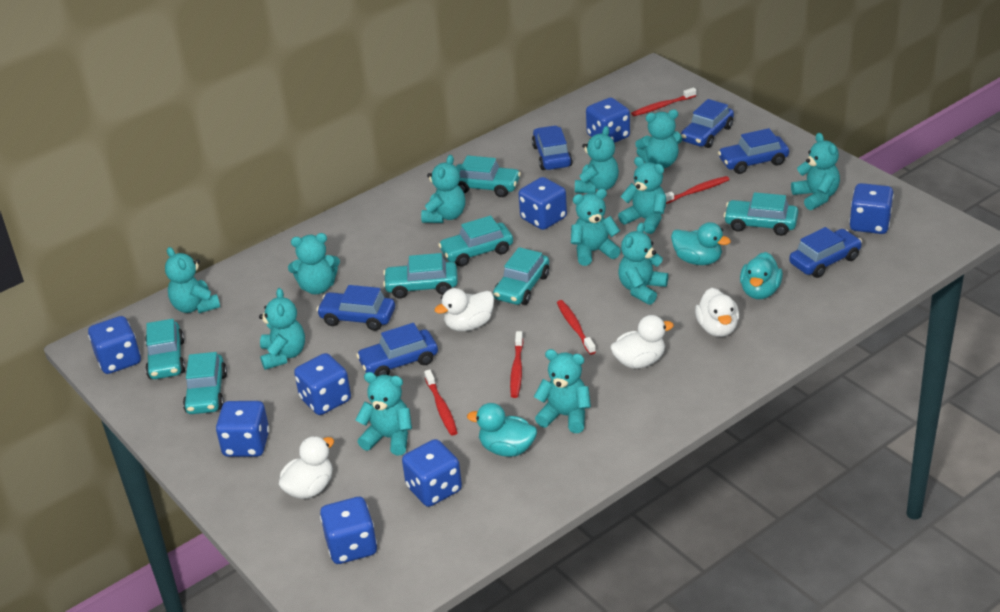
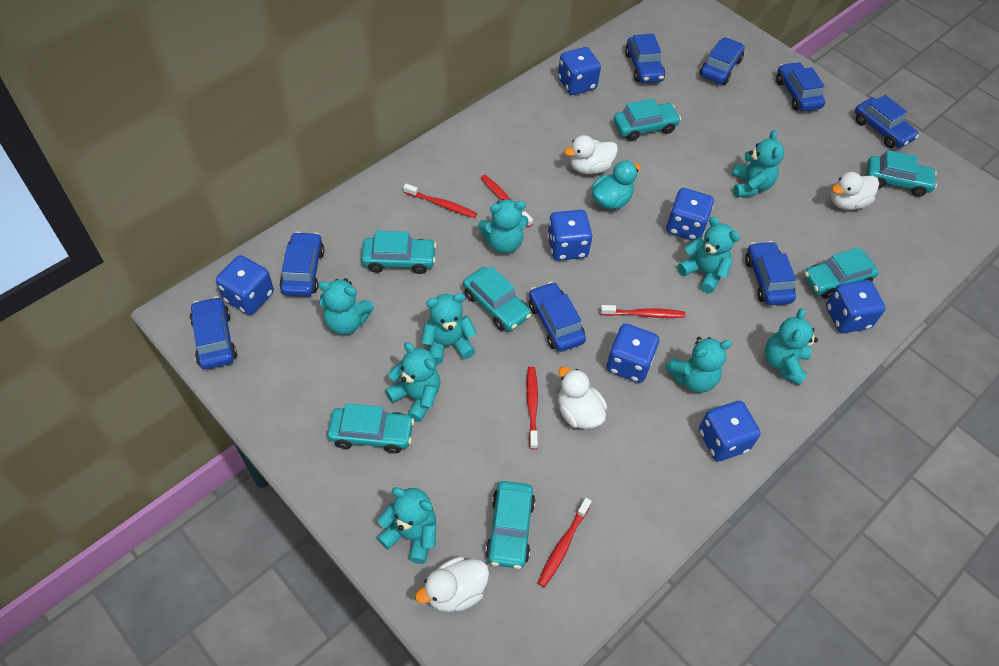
blue car: [316,285,395,331] [356,323,438,376] [532,125,573,170] [681,99,734,148] [718,128,789,174] [789,227,862,278] = 6 -> [189,296,237,369] [279,232,324,297] [529,282,586,352] [625,34,665,83] [700,37,745,85] [745,241,796,305] [776,62,826,112] [855,95,919,148] = 8
blue dice: [88,316,141,374] [216,401,269,457] [294,353,351,415] [320,497,377,564] [402,439,462,507] [518,177,567,230] [586,98,630,143] [849,183,894,234] = 8 -> [216,255,274,315] [547,210,593,261] [558,47,601,95] [606,324,659,383] [666,188,714,241] [699,401,761,461] [826,280,886,333] = 7
turquoise duck: [467,403,537,457] [671,222,731,265] [740,252,783,299] = 3 -> [592,161,641,210] = 1
turquoise teddy bear: [165,247,220,313] [259,288,305,370] [288,233,340,294] [355,372,412,455] [421,155,465,223] [534,349,591,433] [571,189,621,266] [575,126,619,193] [618,157,666,234] [618,223,668,305] [635,109,682,168] [791,133,840,210] = 12 -> [318,278,374,335] [377,487,436,564] [385,342,440,422] [422,293,477,365] [478,199,528,253] [665,337,732,393] [678,217,740,293] [732,130,784,197] [765,308,818,386] = 9

